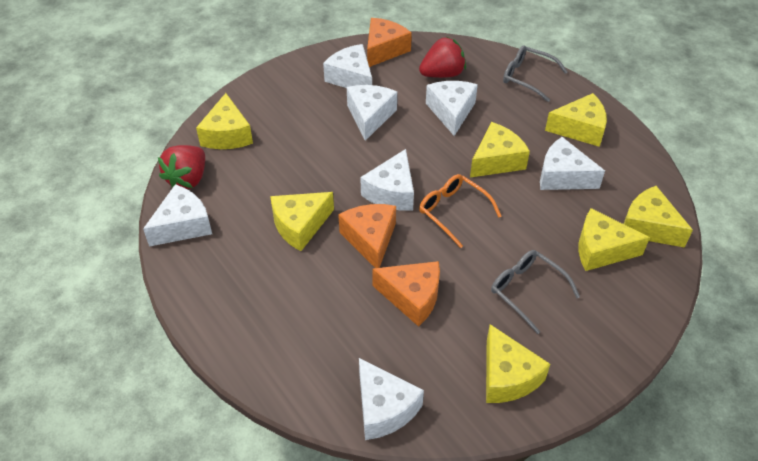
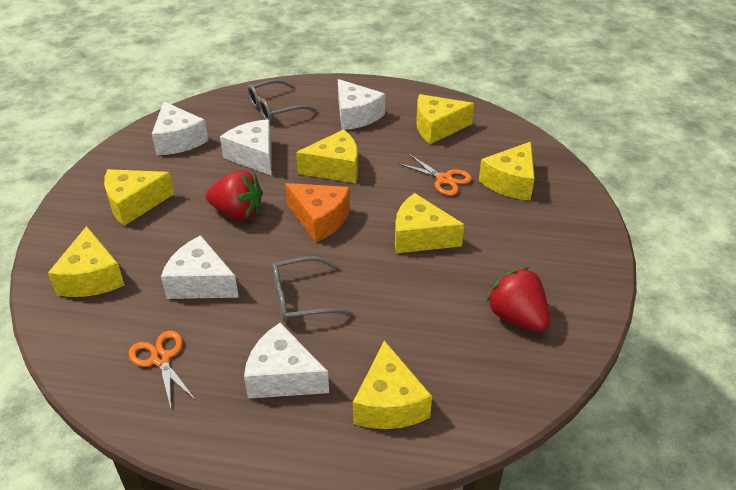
orange cheese: [338,204,396,268] [367,18,412,67] [372,261,440,327] = 3 -> [285,183,350,242] = 1
orange glasses: [419,174,501,248] = 1 -> none = 0
orange scissors: none = 0 -> [129,331,195,408] [398,154,472,196] = 2
white cheese: [143,184,212,247] [323,44,372,88] [347,85,397,141] [359,358,424,440] [360,149,414,211] [426,81,478,136] [540,137,605,190] = 7 -> [152,102,208,155] [161,235,239,299] [220,119,272,176] [244,323,329,399] [338,79,385,130] = 5

